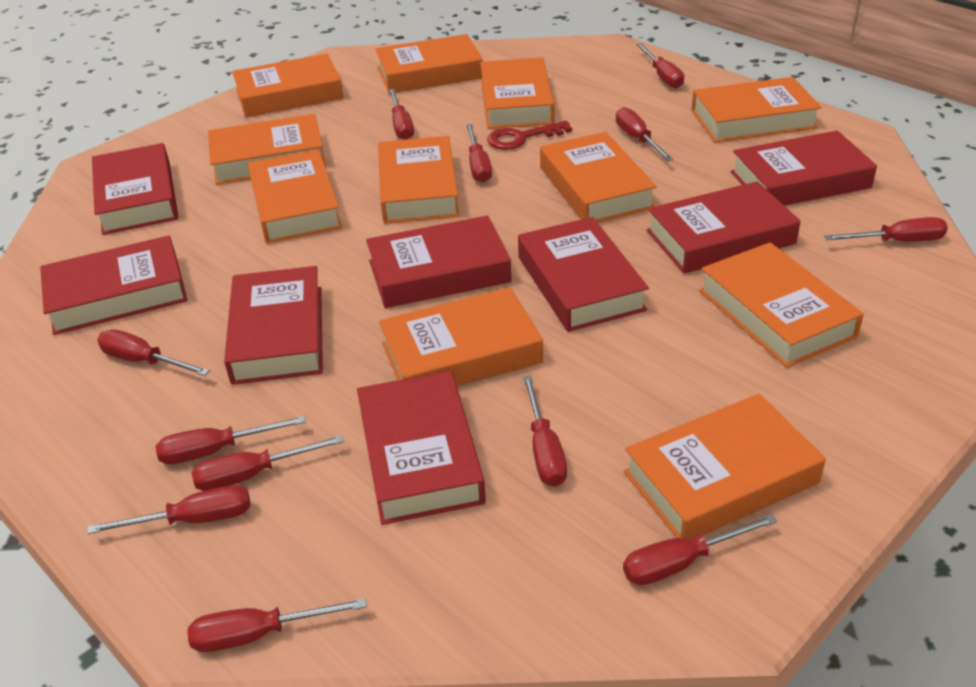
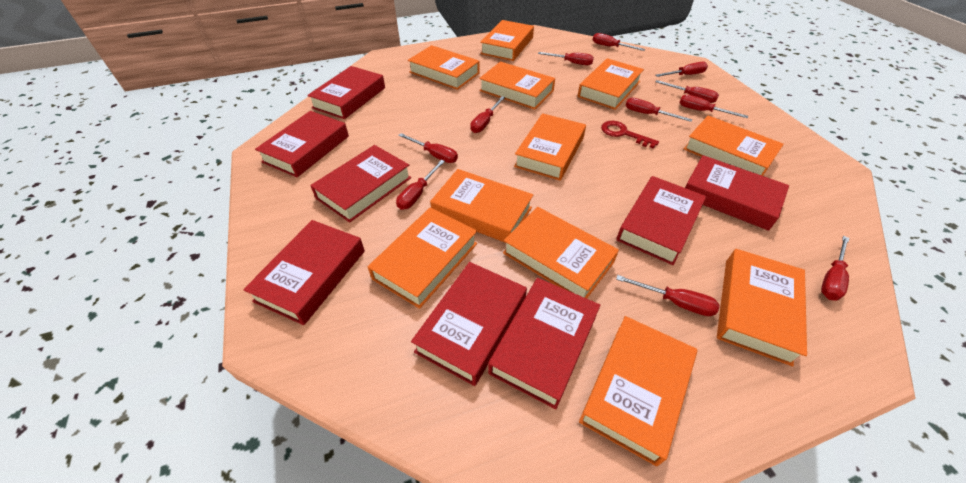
red screwdriver: [87,485,250,534] [97,329,210,376] [155,416,306,464] [187,598,367,652] [192,435,344,491] [389,89,414,140] [466,124,492,183] [523,375,567,487] [616,107,673,161] [623,514,777,585] [637,44,684,88] [824,217,948,242] = 12 -> [396,160,445,210] [398,133,458,163] [470,96,505,133] [538,52,594,65] [593,33,645,51] [616,275,719,316] [625,98,692,122] [655,80,719,103] [656,62,708,77] [679,95,748,118] [821,236,849,301] = 11

